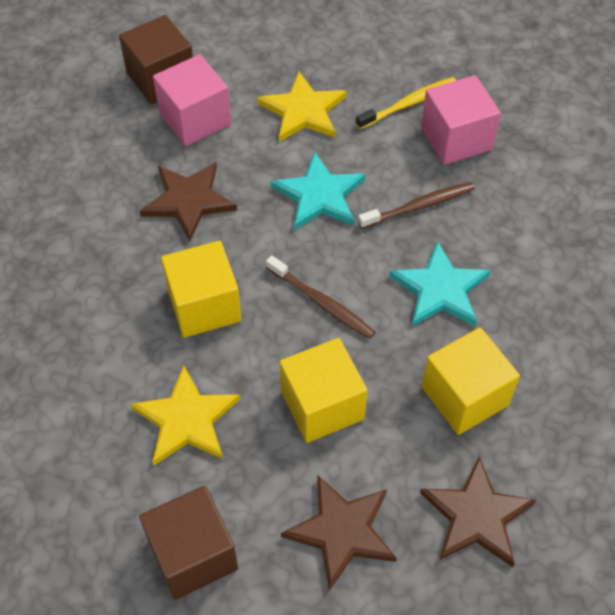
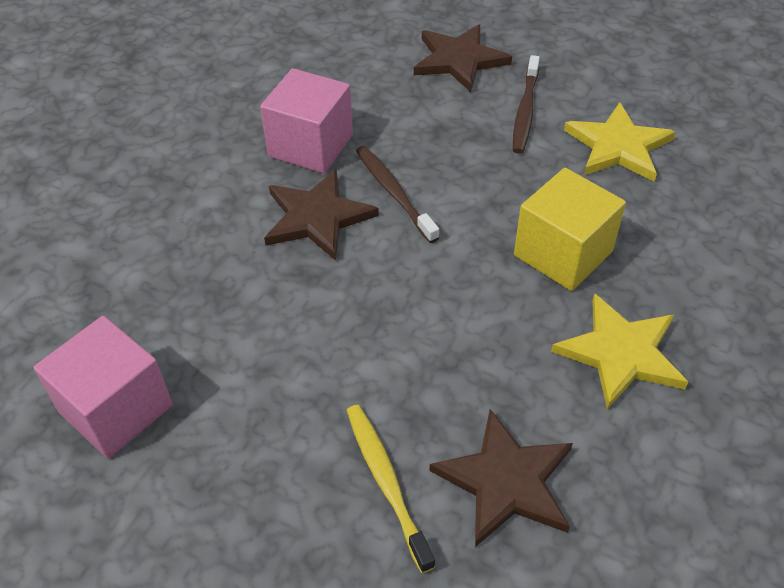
brown cube: [119,15,193,104] [139,486,238,600] = 2 -> none = 0
turquoise star: [271,152,365,230] [389,241,491,326] = 2 -> none = 0
yellow cube: [161,241,241,338] [280,338,368,443] [422,327,520,435] = 3 -> [514,168,626,291] = 1

